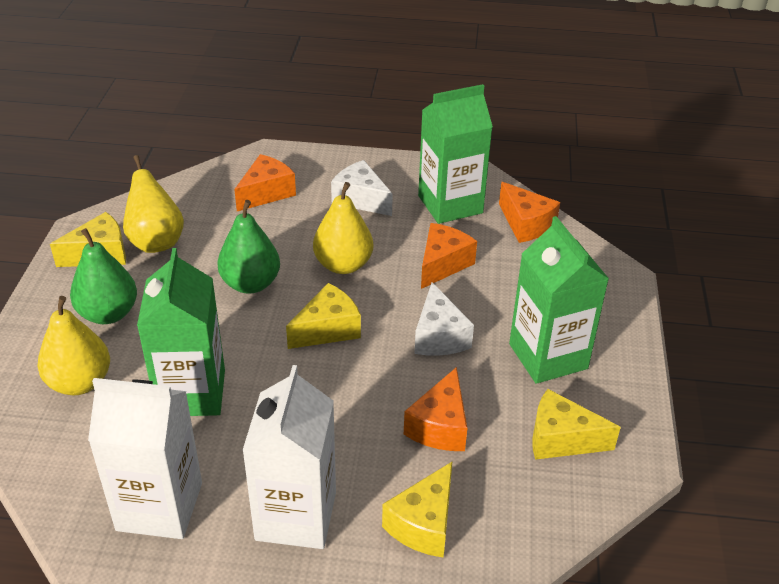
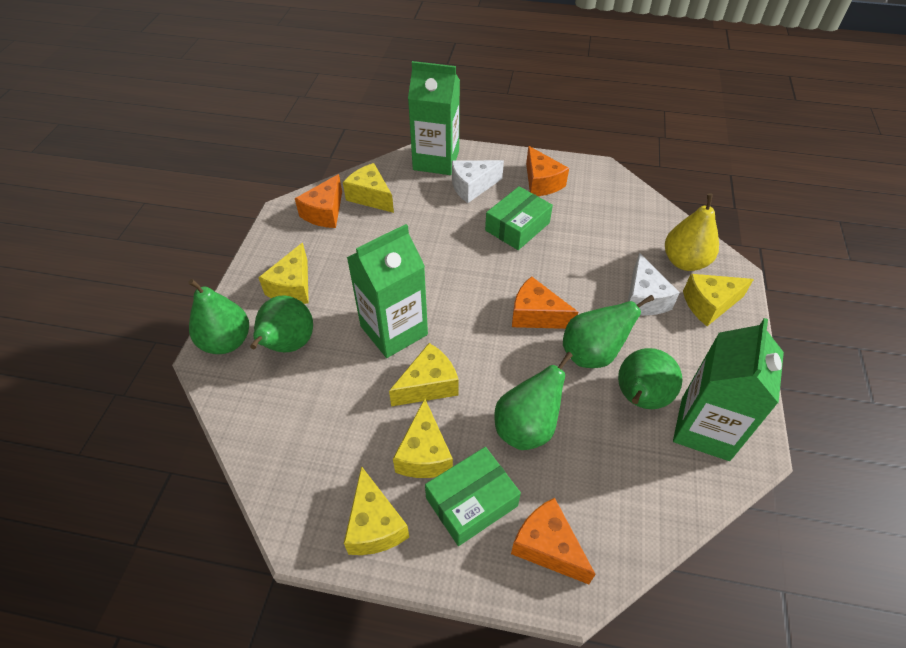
green box: none = 0 -> [425,447,521,546] [485,186,553,250] = 2
green pear: [70,228,137,324] [217,200,280,294] = 2 -> [188,279,249,354] [250,296,313,352] [494,352,573,450] [563,295,654,368] [618,348,682,409] = 5
white carton: [88,378,202,539] [242,365,336,549] = 2 -> none = 0
yellow cheese: [50,212,126,267] [286,283,361,349] [382,462,452,558] [532,389,621,460] = 4 -> [258,242,309,304] [343,163,394,213] [344,466,409,555] [389,343,459,406] [393,398,453,478] [683,274,754,326] = 6
yellow pear: [37,296,110,395] [123,155,184,253] [313,182,373,274] = 3 -> [665,194,719,271] = 1

